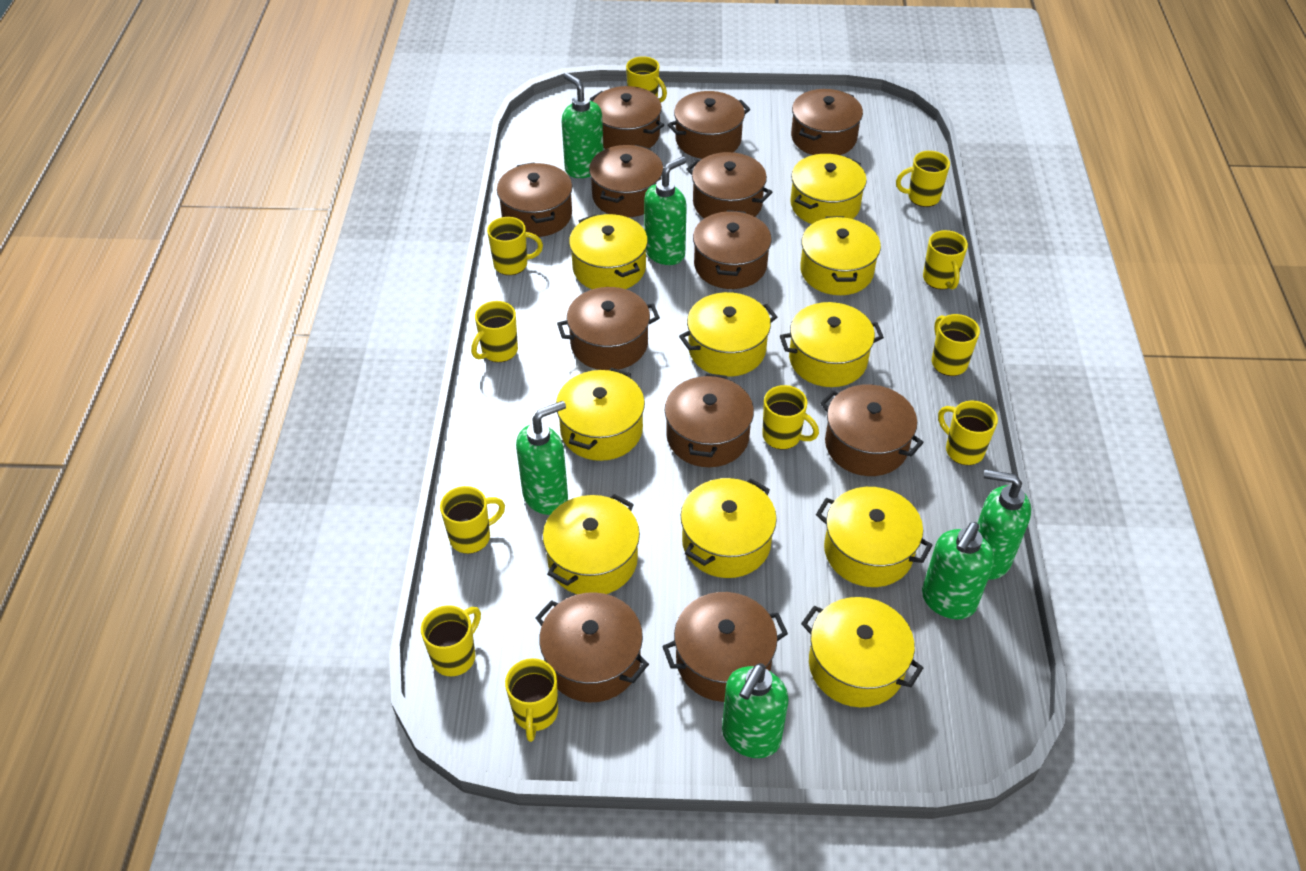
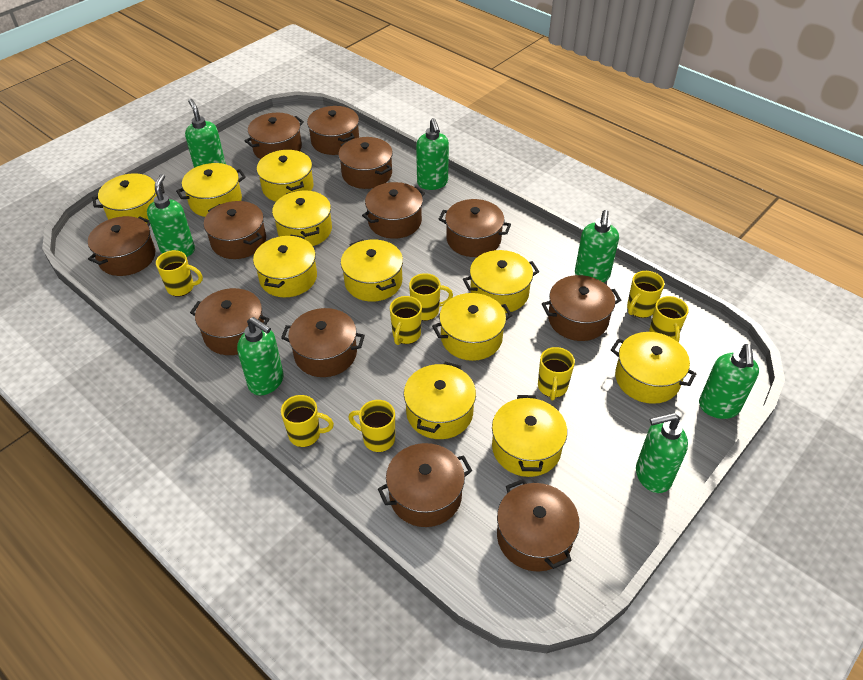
green soap dispenser: [516,401,568,515] [562,73,604,178] [644,156,687,265] [722,663,788,758] [922,522,994,619] [978,470,1031,580] = 6 -> [147,174,195,257] [185,99,226,168] [237,317,284,395] [416,118,449,190] [575,210,619,283] [636,413,688,493] [699,344,759,419] = 7
yellow mug: [421,605,481,676] [440,486,505,554] [471,301,518,362] [487,217,543,275] [505,658,558,742] [626,56,667,102] [762,385,819,450] [896,151,950,207] [923,230,968,290] [932,314,980,376] [938,400,998,465] = 11 -> [156,250,203,296] [281,395,334,447] [348,400,395,452] [390,296,422,345] [409,273,453,321] [538,347,575,400] [627,271,664,318] [649,296,689,342] = 8
yellow pot: [543,494,640,594] [556,368,645,461] [569,214,648,289] [679,292,777,377] [681,478,777,578] [780,302,884,387] [790,154,867,224] [800,216,881,295] [801,597,923,707] [816,487,932,587] = 10 -> [93,173,165,223] [176,163,246,217] [253,235,317,297] [257,150,314,202] [272,190,332,246] [341,239,403,302] [404,362,476,439] [432,293,512,361] [463,250,539,313] [492,395,567,477] [611,332,696,404] = 11

